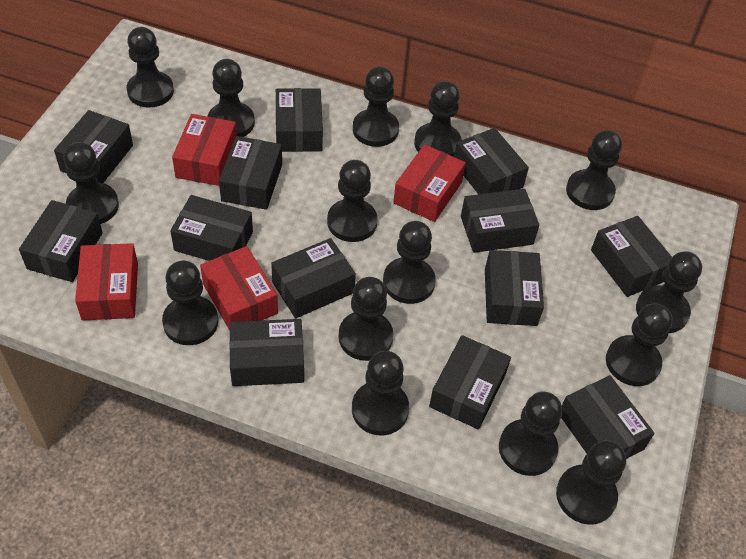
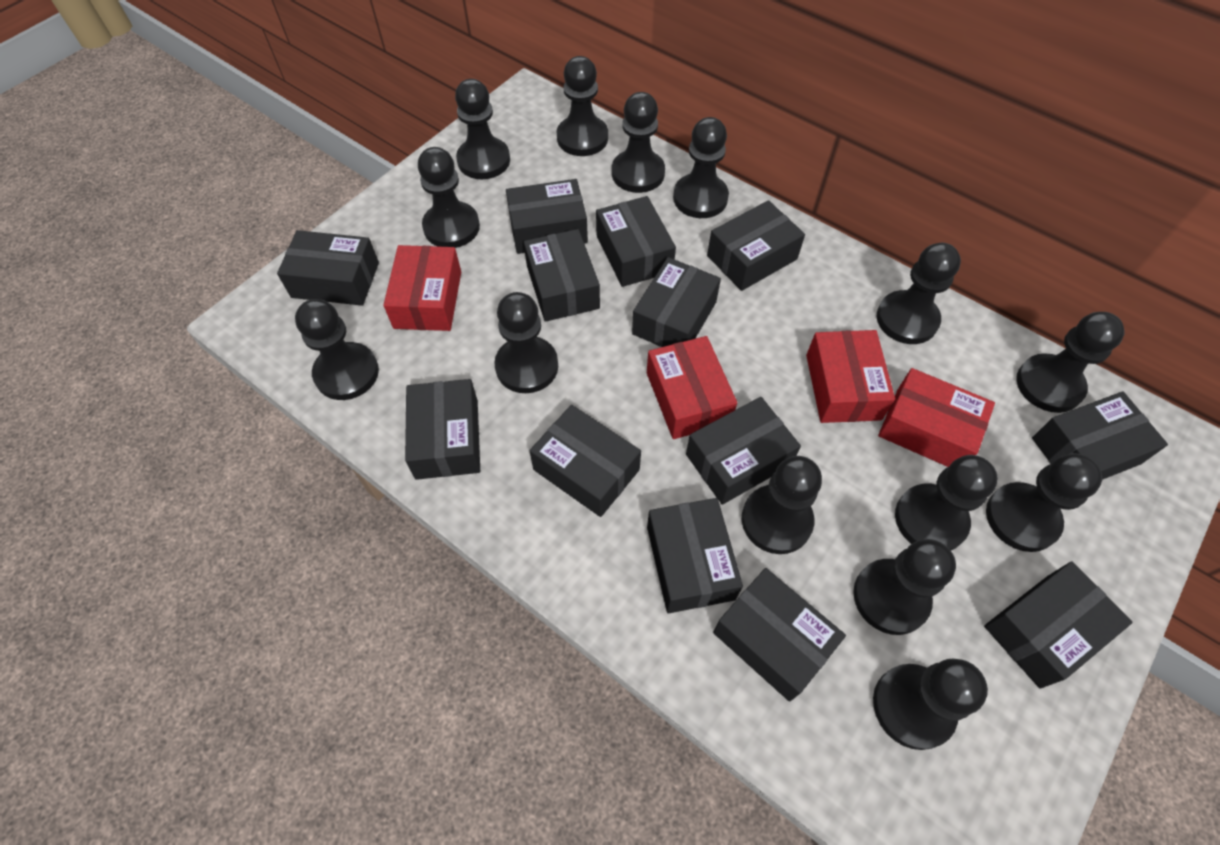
black pawn: [64,142,119,224] [127,27,174,108] [162,261,218,345] [207,59,255,137] [327,160,378,242] [339,277,393,361] [352,351,409,435] [353,67,399,147] [383,221,436,304] [414,81,461,157] [499,392,562,476] [556,440,626,525] [566,130,622,210] [606,304,673,386] [636,251,702,333] = 15 -> [295,299,379,400] [418,147,480,248] [455,79,510,179] [494,292,558,393] [557,56,608,156] [612,92,665,193] [673,117,729,218] [742,456,822,554] [853,539,956,635] [873,658,988,750] [877,243,961,344] [895,455,998,551] [986,453,1102,552] [1016,312,1125,413] = 14

